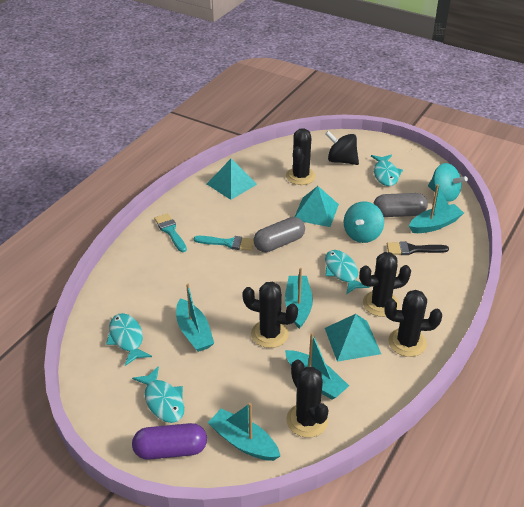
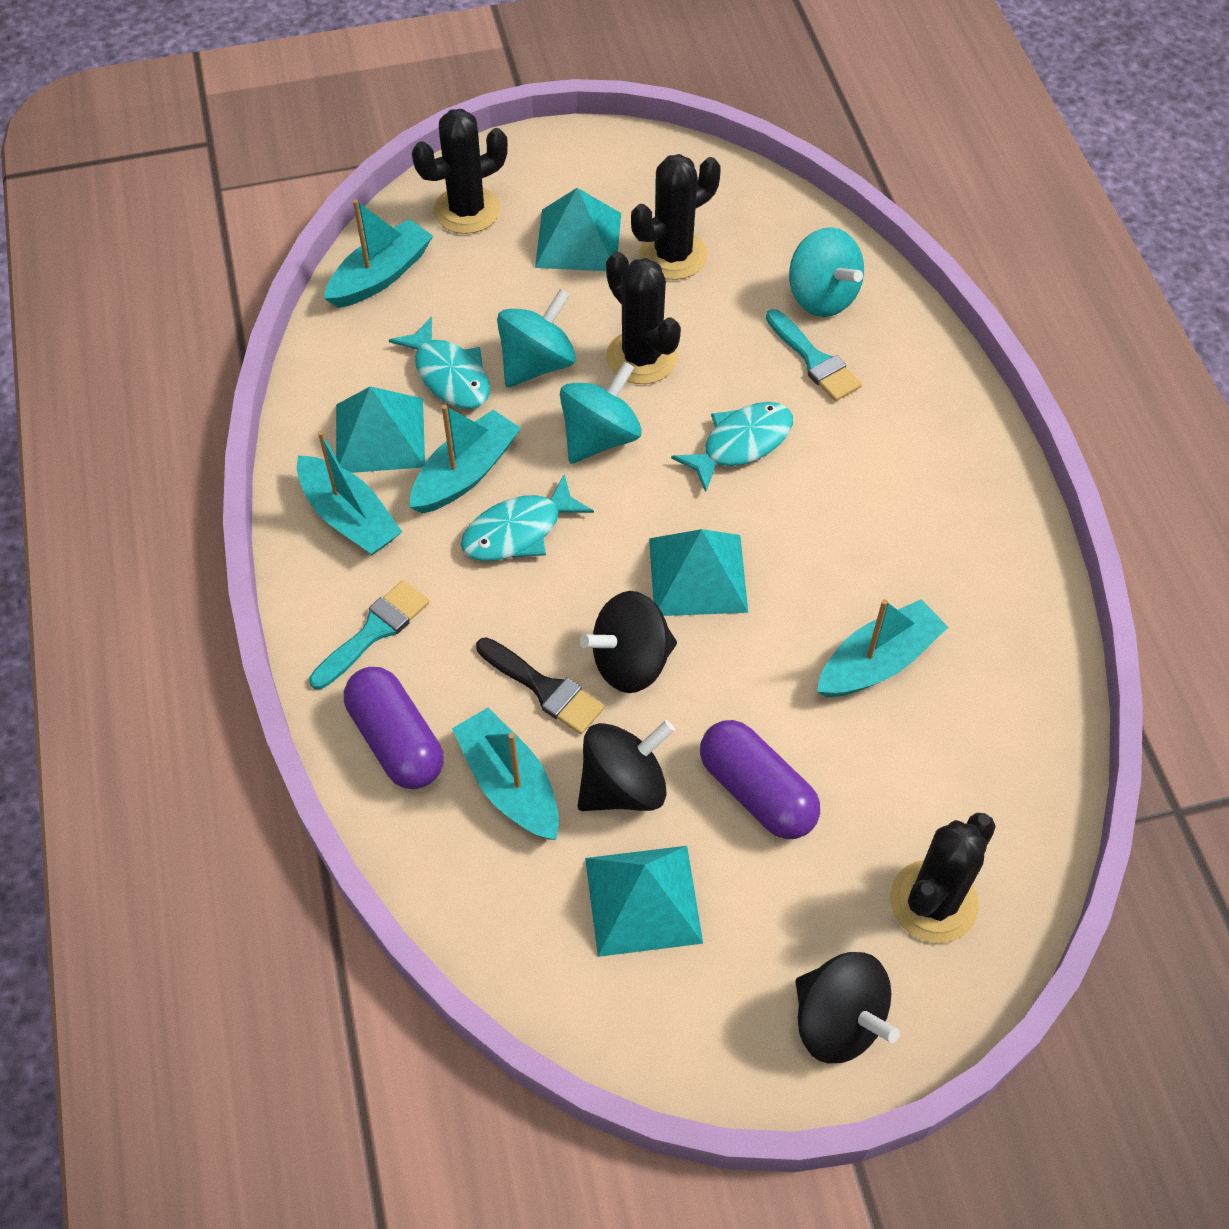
black cactus: [242,282,298,348] [286,128,316,185] [286,360,328,438] [359,252,411,317] [385,290,442,357] = 5 -> [412,109,508,234] [606,252,681,384] [631,154,721,280] [890,813,996,943] = 4
black spinning top: [326,131,359,165] = 1 -> [578,720,675,811] [580,591,677,693] [796,952,900,1063] = 3
grey capsule: [254,217,305,252] [373,193,428,217] = 2 -> none = 0
purple capsule: [132,423,207,460] = 1 -> [344,667,444,789] [700,720,820,839] = 2
turquoise fish: [106,313,152,366] [132,366,184,423] [325,250,370,294] [371,155,403,186] = 4 -> [389,317,490,409] [461,474,594,561] [671,402,793,492] = 3
turquoise pyramid: [207,159,257,200] [295,186,339,227] [325,314,381,362] = 3 -> [336,386,425,473] [535,188,621,271] [585,846,703,957] [649,529,748,616] = 4
turquoise spinning top: [343,201,384,243] [428,163,468,202] = 2 -> [497,289,576,387] [560,361,642,463] [789,227,864,317] = 3

